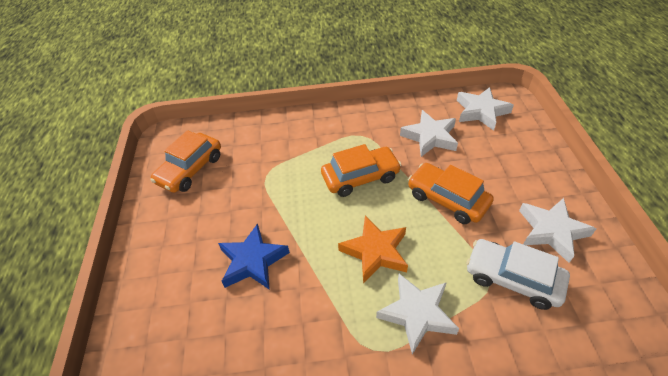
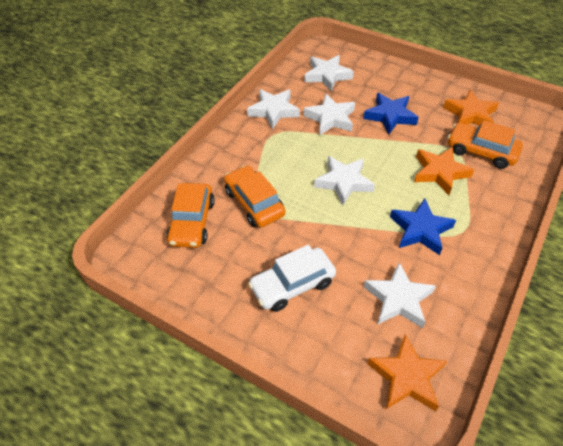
blue star: [218,223,290,290] = 1 -> [363,93,419,135] [390,198,456,255] = 2
orange star: [338,216,408,283] = 1 -> [368,334,447,411] [414,147,474,195] [443,90,499,126] = 3
white star: [376,274,459,354] [400,110,458,157] [457,87,514,131] [519,198,596,263] = 4 -> [247,89,300,129] [303,94,355,135] [304,55,354,91] [314,156,375,205] [364,262,436,328] = 5

